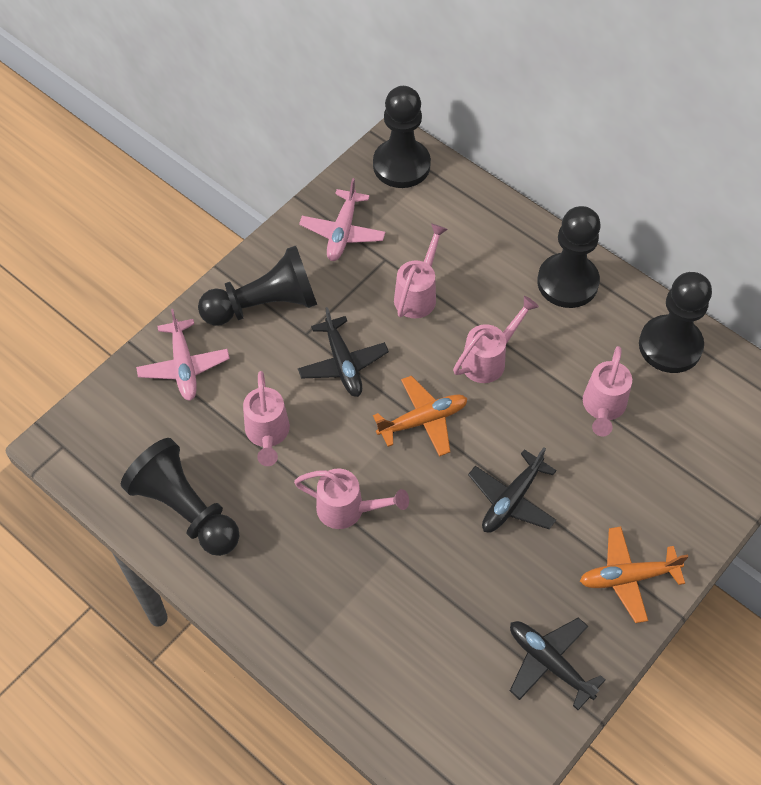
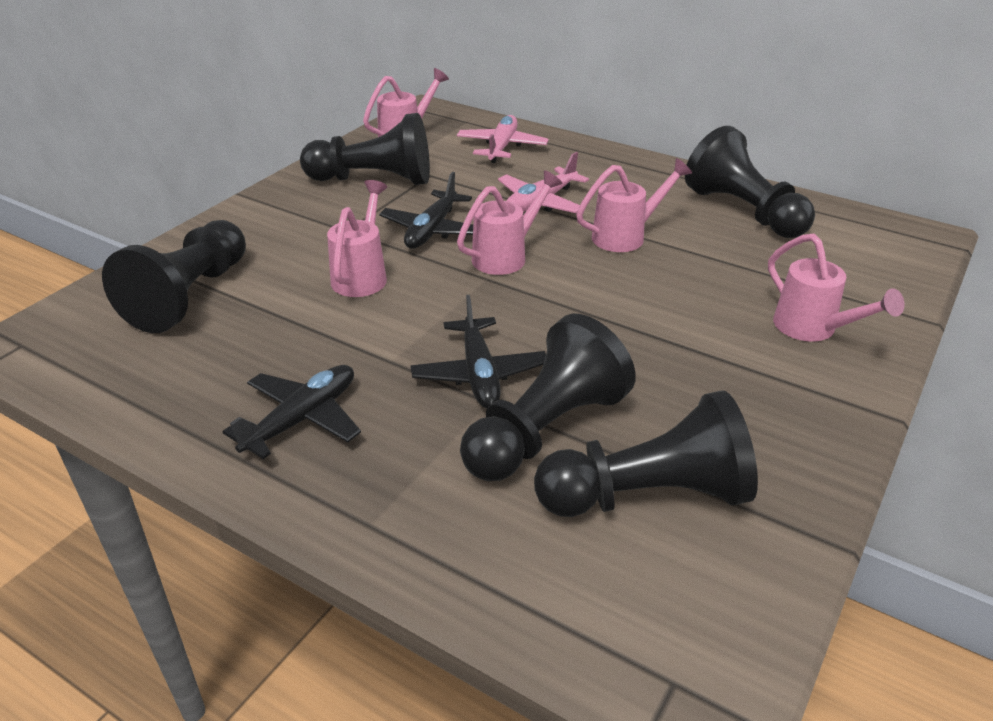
orange plane: [373,375,468,457] [580,527,688,623] = 2 -> none = 0

